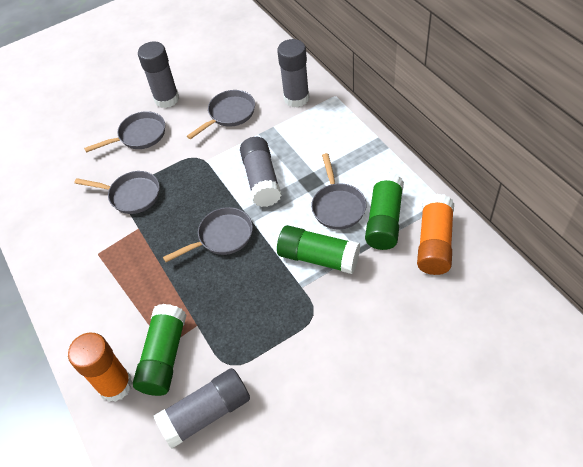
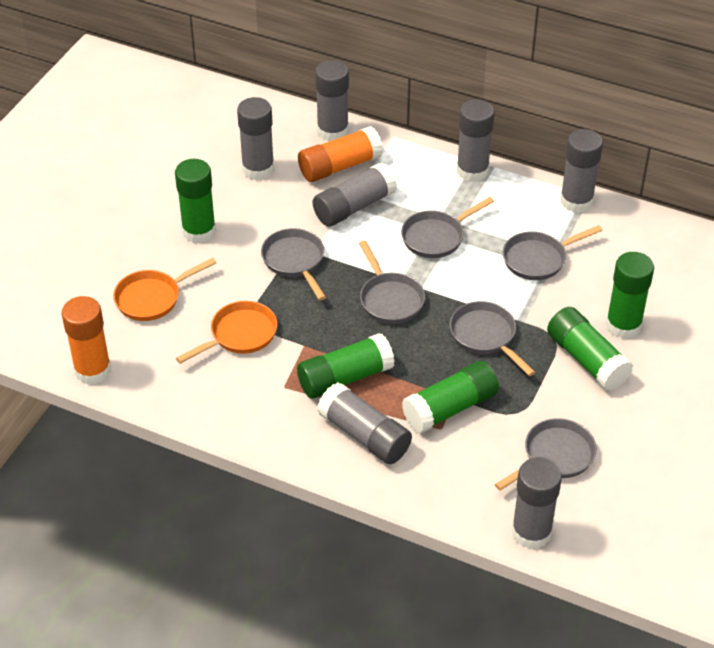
green glue stick: [133,304,186,396] [277,225,360,274] [365,172,404,250] = 3 -> [175,159,216,244] [297,333,395,399] [402,361,499,433] [547,307,633,391] [606,252,654,339] = 5
grey glue stick: [138,41,179,108] [154,368,250,449] [240,137,282,207] [277,39,309,107] = 4 -> [237,97,274,180] [313,163,397,227] [315,60,349,141] [317,383,412,464] [457,99,494,182] [511,457,562,549] [560,129,603,213] = 7
grey pan: [74,171,160,214] [84,111,165,153] [163,207,253,262] [187,90,255,139] [311,153,366,229] = 5 -> [261,228,326,300] [359,240,425,324] [401,197,494,258] [450,301,535,376] [495,418,597,490] [503,225,603,280] = 6
orange pan: none = 0 -> [113,258,216,321] [176,301,277,364] = 2

